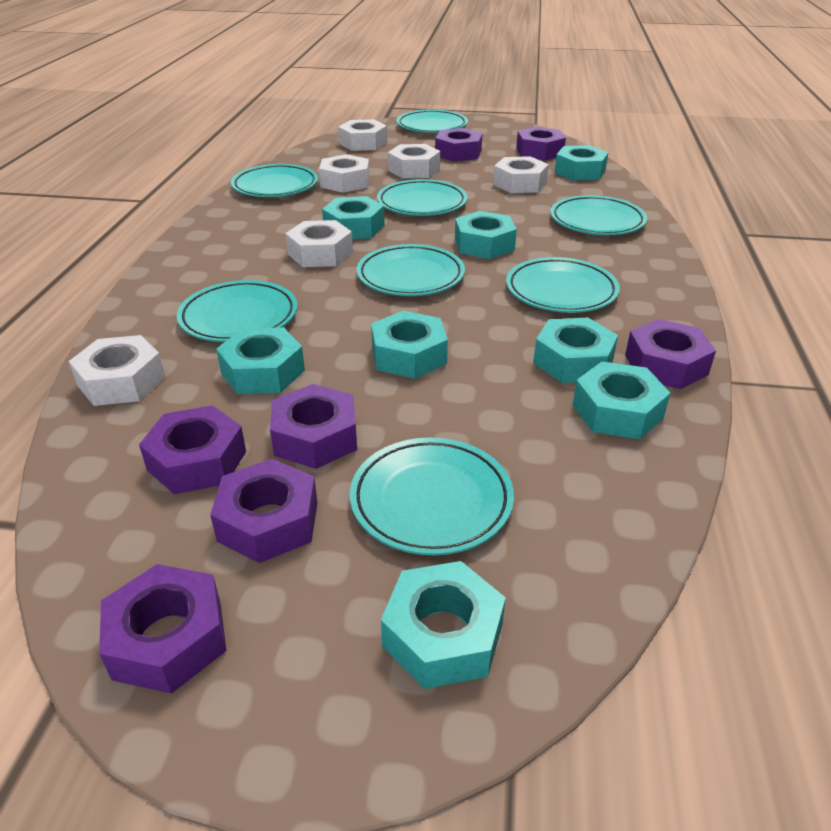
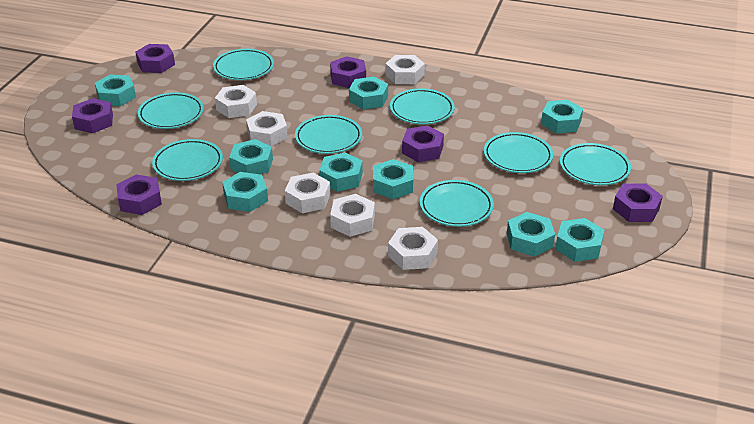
purple nut: [99,564,226,694] [139,405,246,494] [210,459,317,563] [270,384,357,469] [435,128,483,162] [516,127,566,161] [625,319,716,389] = 7 -> [72,98,113,133] [116,174,162,215] [135,44,175,73] [330,56,366,88] [402,125,444,162] [613,184,663,222] = 6
turquoise nut: [216,327,305,394] [322,196,385,239] [371,311,448,379] [381,561,506,689] [455,211,517,259] [533,318,618,383] [554,145,609,181] [573,362,670,439] = 8 -> [95,74,136,106] [222,172,268,212] [229,139,273,174] [319,152,363,192] [349,77,388,109] [373,159,413,199] [507,212,555,257] [541,100,583,133] [555,218,604,262] = 9

